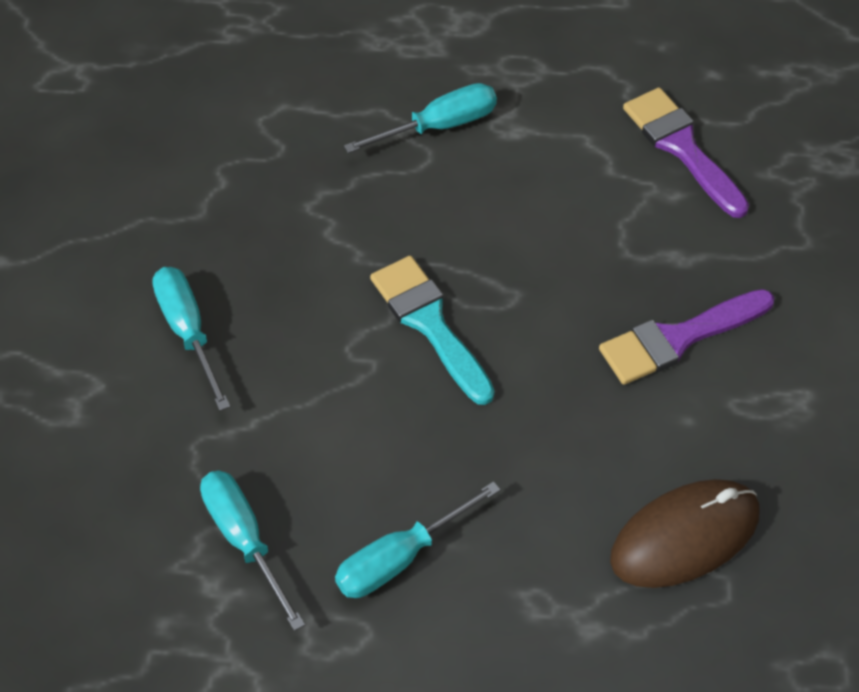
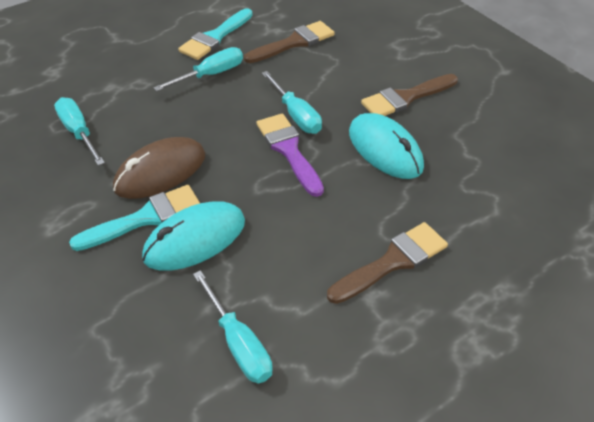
brown brush: none = 0 -> [244,21,335,63] [327,222,448,304] [361,74,458,116] = 3
purple brush: [599,289,775,385] [623,87,749,218] = 2 -> [256,114,324,197] = 1
turquoise brush: [370,256,495,405] = 1 -> [69,185,200,251] [178,8,253,60] = 2
turquoise mouse: none = 0 -> [142,201,245,271] [349,113,424,179] = 2

